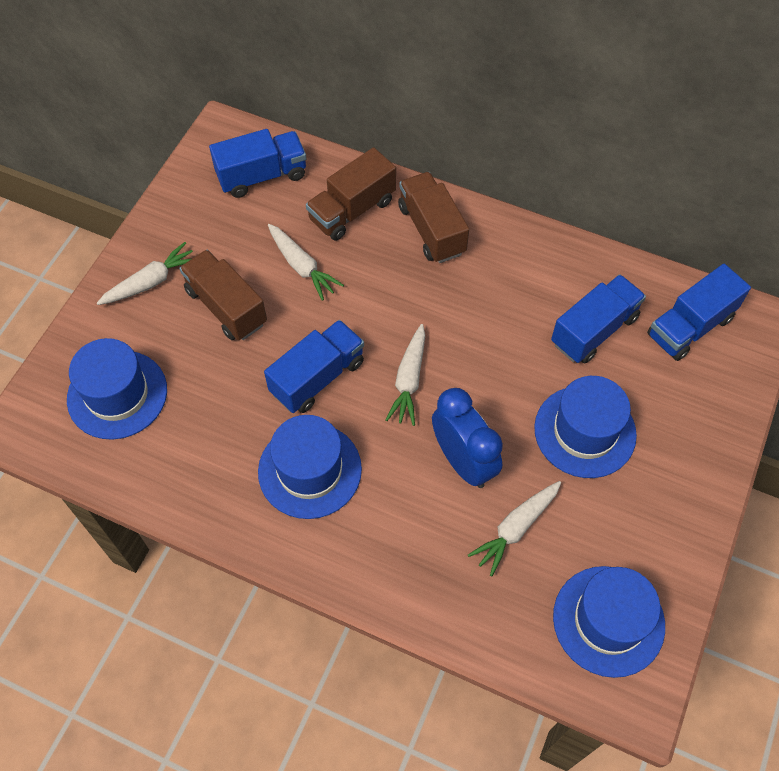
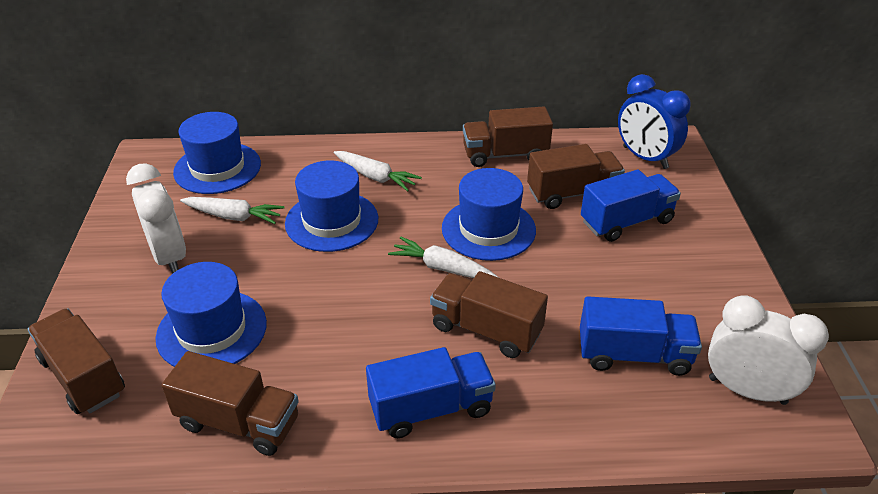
blue truck: [209,129,306,198] [264,320,364,413] [551,274,646,363] [647,264,751,361] = 4 -> [366,347,496,438] [580,296,702,376] [581,169,681,242] = 3
brown truck: [179,250,267,340] [306,147,396,241] [398,172,469,263] = 3 -> [28,309,125,414] [161,351,299,456] [430,271,548,358] [463,106,553,167] [527,144,625,209] = 5
white carrot: [97,242,193,305] [268,224,344,301] [386,324,425,426] [468,481,561,577] = 4 -> [180,197,284,224] [334,151,422,192] [388,237,499,278] = 3
white clock: none = 0 -> [126,163,186,274] [708,295,829,405] = 2

